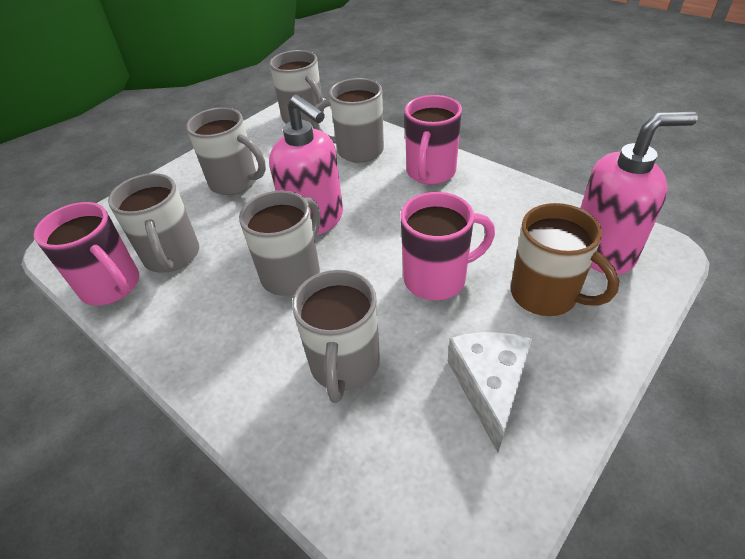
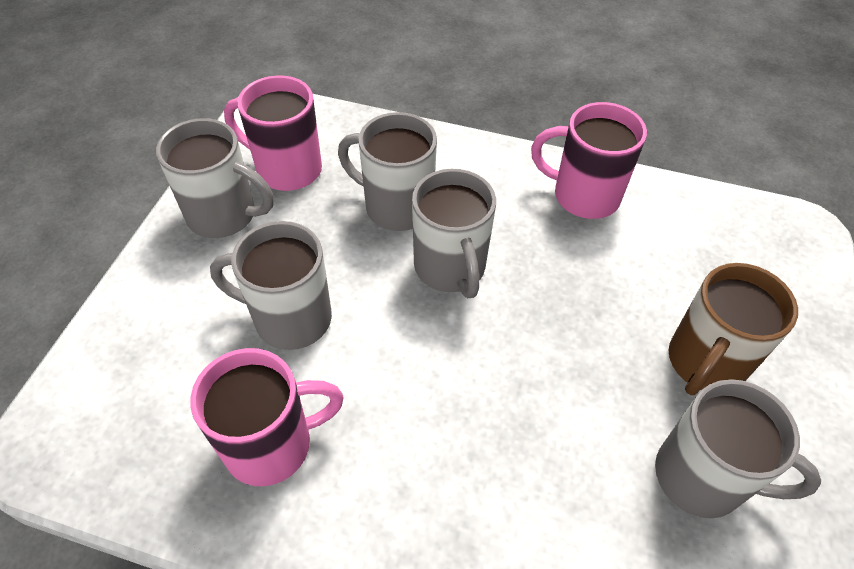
grey mug: [108,173,199,273] [186,107,266,195] [239,190,320,296] [270,50,324,124] [292,270,380,403] [311,78,384,163] = 6 -> [156,118,274,238] [210,221,332,350] [338,112,437,231] [412,169,496,298] [655,379,821,518] = 5
pink soap dispenser: [269,95,343,235] [581,112,698,275] = 2 -> none = 0
white cheese: [448,332,532,453] = 1 -> none = 0

